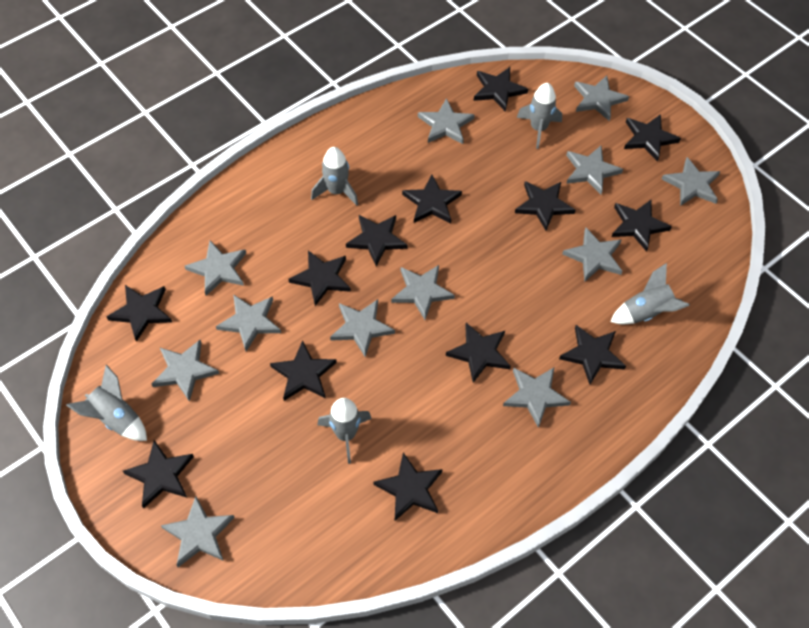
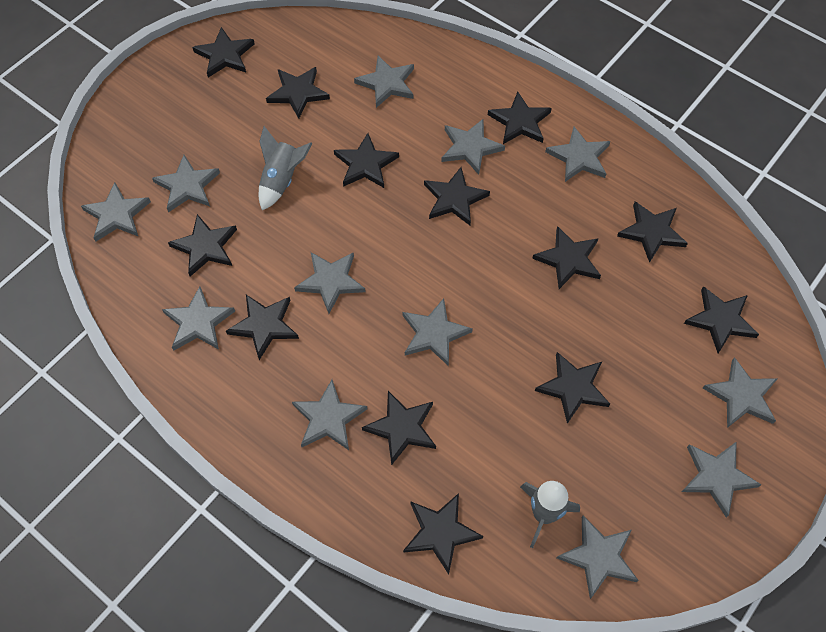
grey rocket: [66,365,147,441] [311,147,358,206] [317,398,372,464] [517,83,562,149] [610,263,690,324] = 5 -> [259,126,313,210] [520,481,580,548] = 2

